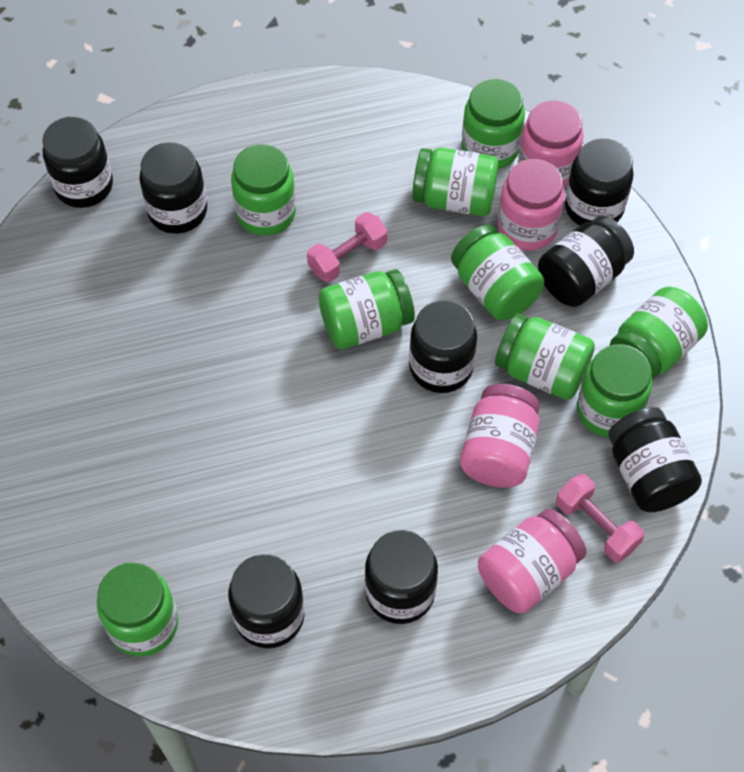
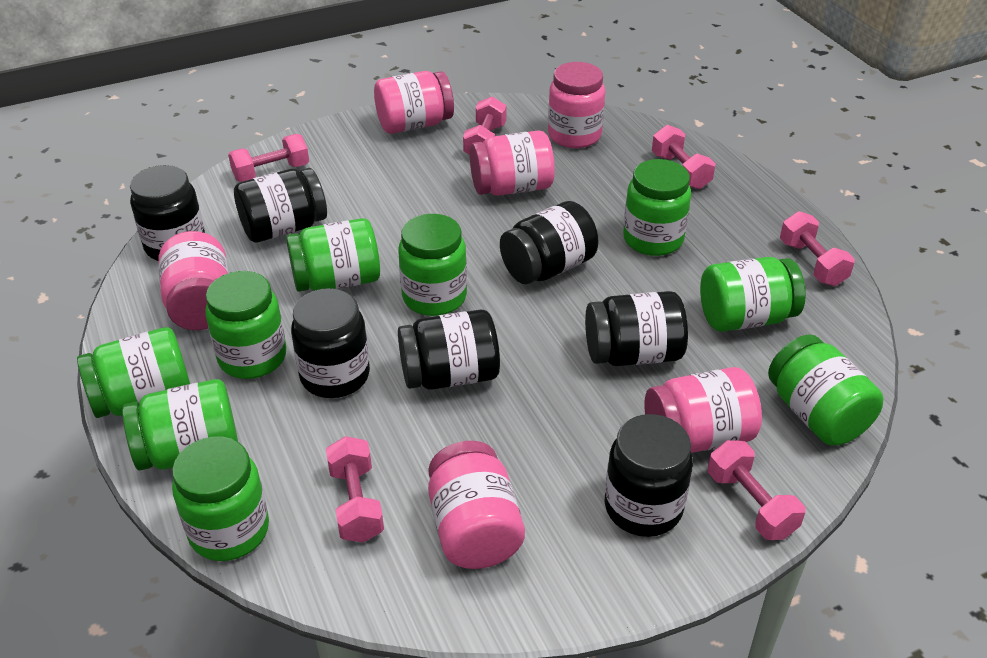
black jar: [42,117,113,208] [139,142,207,234] [228,554,304,648] [365,530,438,624] [409,300,477,393] [538,216,634,307] [565,138,634,225] [608,407,702,512] = 8 -> [130,165,205,261] [234,168,327,243] [291,288,370,398] [398,309,500,390] [500,201,598,284] [585,291,688,366] [605,414,693,537] = 7
pink dumbbell: [307,212,387,283] [556,474,645,562] = 2 -> [228,134,309,182] [326,436,384,542] [463,96,507,155] [652,125,715,189] [708,440,805,540] [780,211,855,286] = 6
pink jar: [460,384,540,488] [478,509,586,613] [498,159,565,251] [518,100,584,187] = 4 -> [158,231,229,330] [374,71,454,134] [428,441,525,569] [470,130,555,196] [548,62,605,148] [644,367,762,453] = 6

